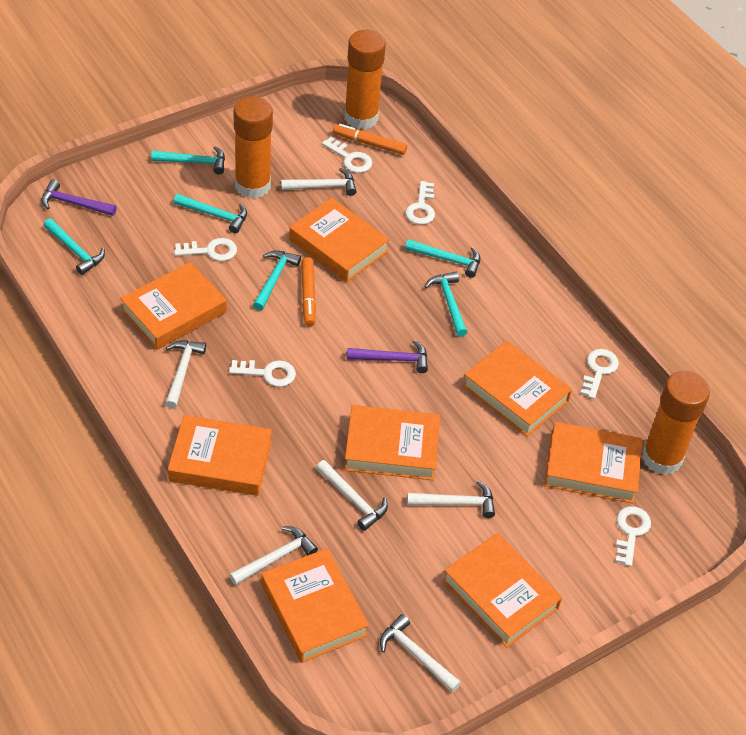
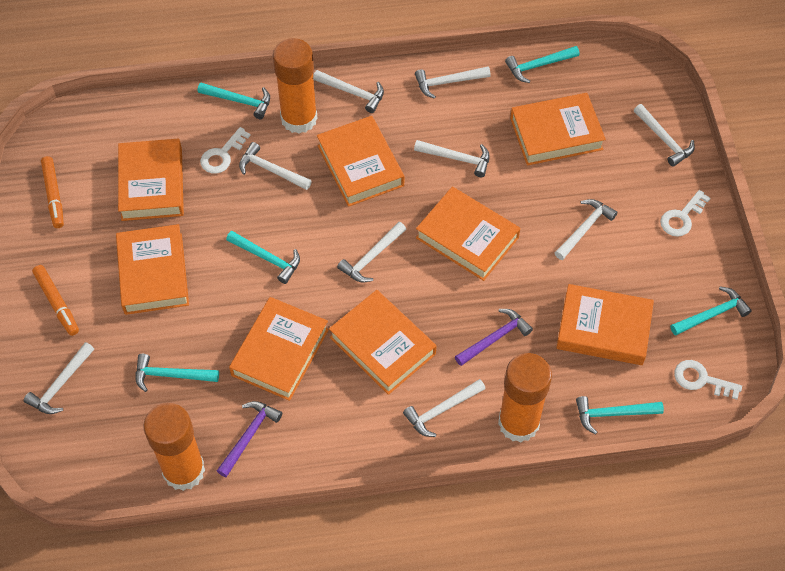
white hammer: [165,341,206,409] [229,526,318,585] [281,168,357,196] [316,460,388,531] [380,614,461,692] [407,481,495,518] = 6 -> [24,342,94,414] [239,142,312,190] [313,70,384,113] [337,222,406,282] [403,379,486,437] [414,140,490,177] [415,66,491,99] [555,199,617,260] [634,104,695,167] = 9
white key: [174,238,237,261] [229,360,296,387] [322,137,372,173] [405,181,435,225] [580,349,619,399] [615,506,651,567] = 6 -> [200,127,251,174] [660,190,711,237] [674,360,742,400] = 3

